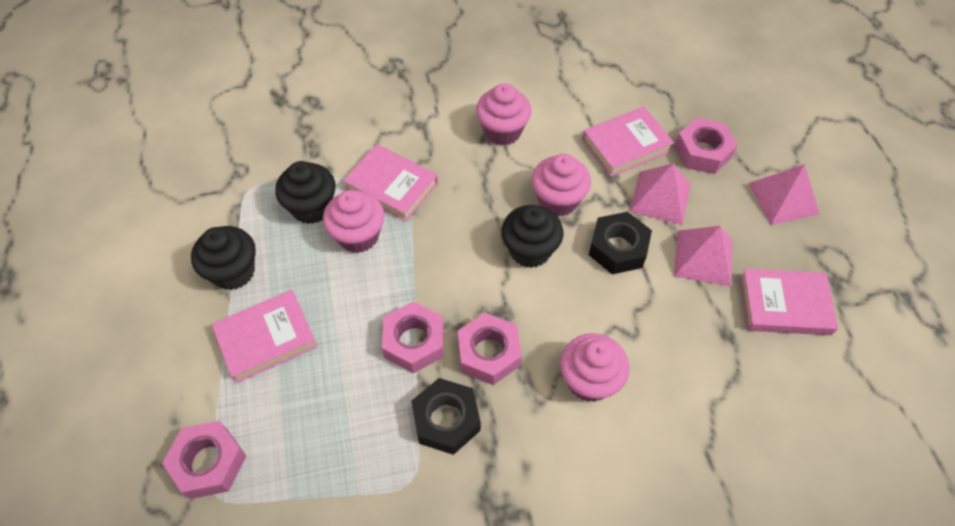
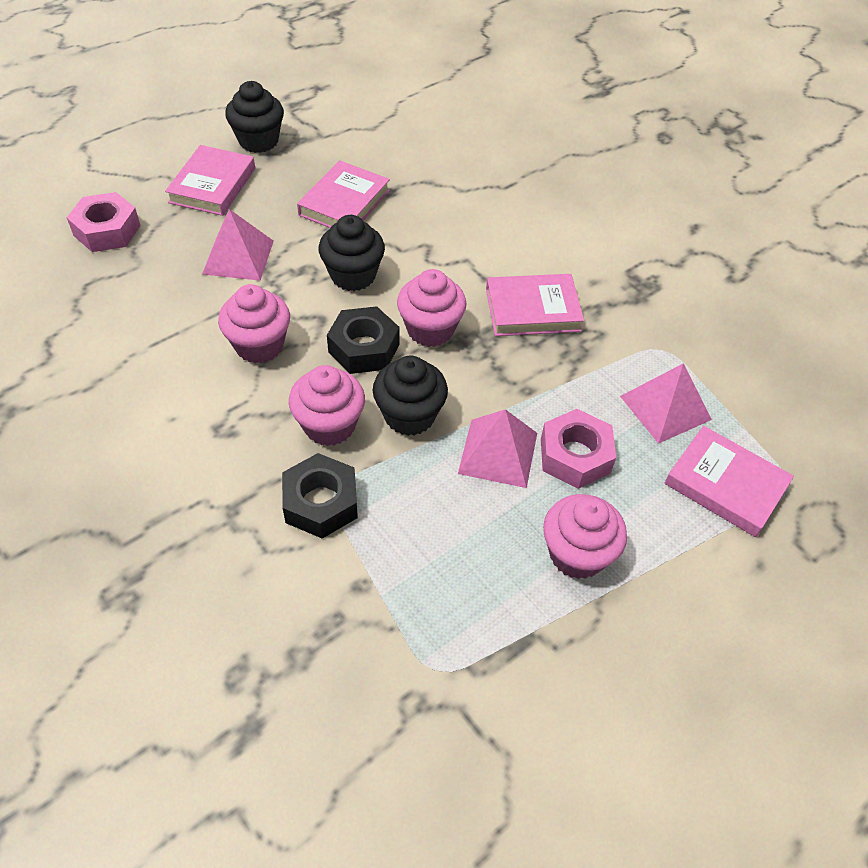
pink nut: [162,421,246,499] [382,301,443,373] [458,313,522,385] [674,118,738,174] = 4 -> [67,192,141,252] [541,409,616,489] = 2

